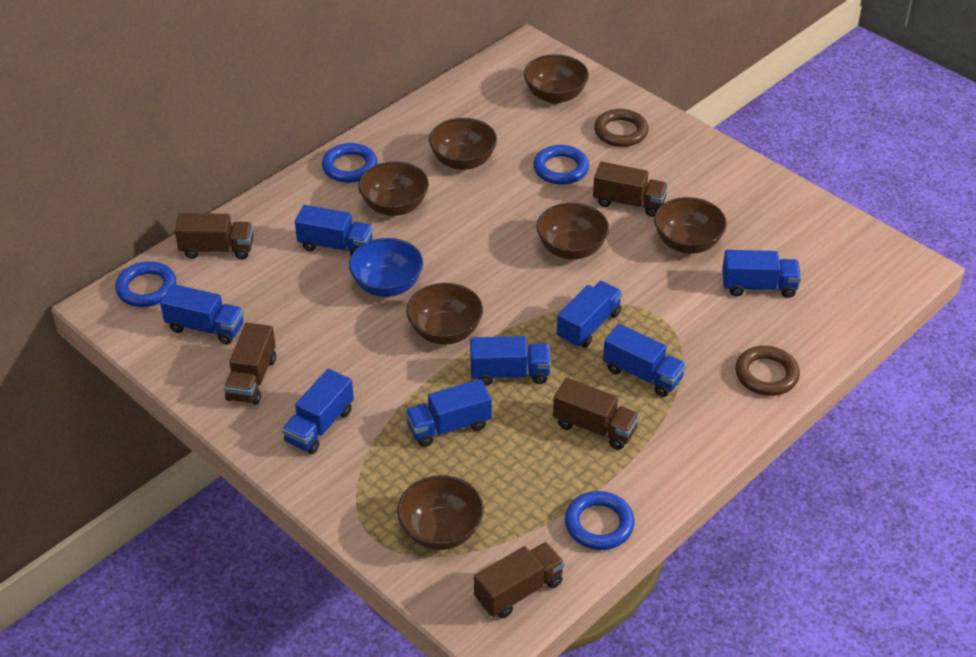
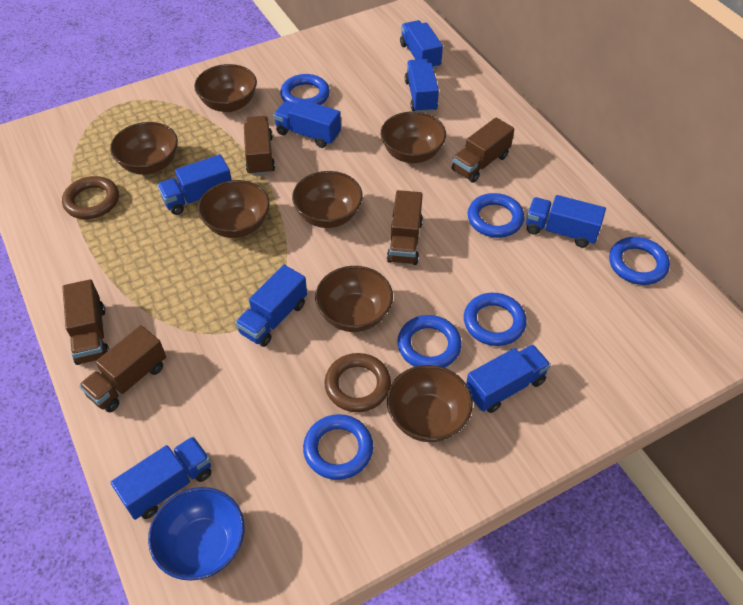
blue ring: [115,261,176,307] [322,143,378,183] [533,145,589,185] [565,491,635,550] = 4 -> [280,74,330,105] [303,414,373,480] [397,315,462,368] [464,293,527,346] [468,193,524,238] [609,237,670,285] = 6

